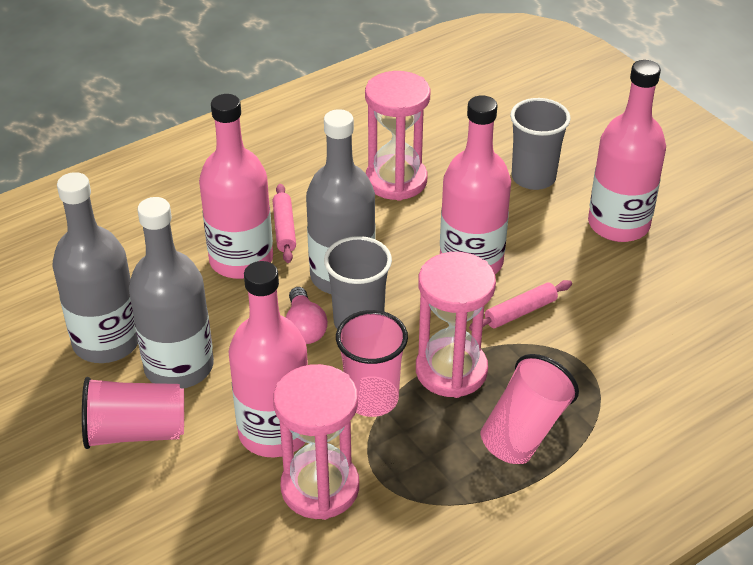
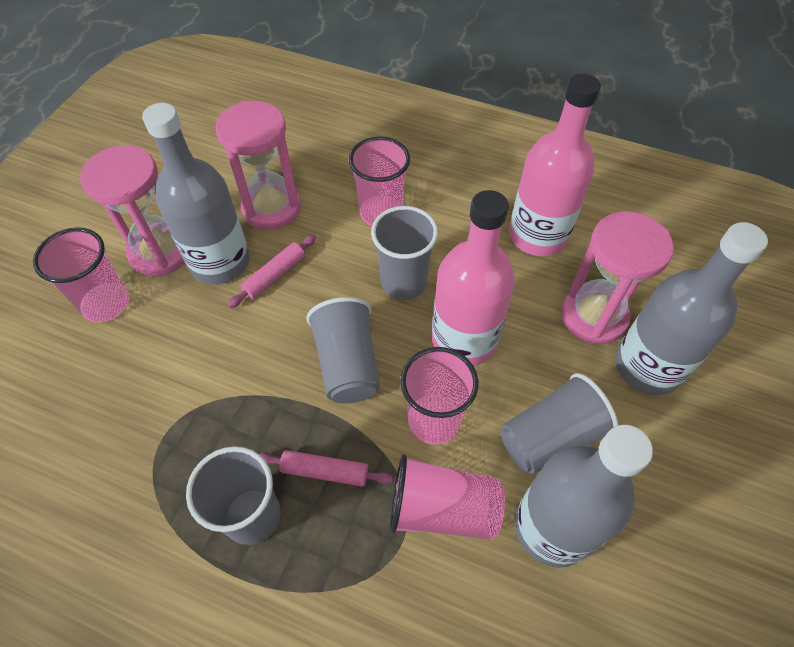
grey cup: [324,236,392,329] [510,98,571,190] = 2 -> [186,446,281,545] [306,297,380,404] [371,206,438,300] [501,373,618,475] = 4
pink bottle: [199,94,273,279] [229,261,308,457] [440,95,511,274] [588,60,666,242] = 4 -> [432,190,515,366] [509,74,601,256] = 2
pink cup: [82,377,184,449] [336,310,408,417] [480,354,579,464] = 3 -> [33,227,129,322] [349,137,410,226] [390,454,505,540] [400,347,478,445] = 4
pink light bulb: [286,287,328,344] = 1 -> none = 0

